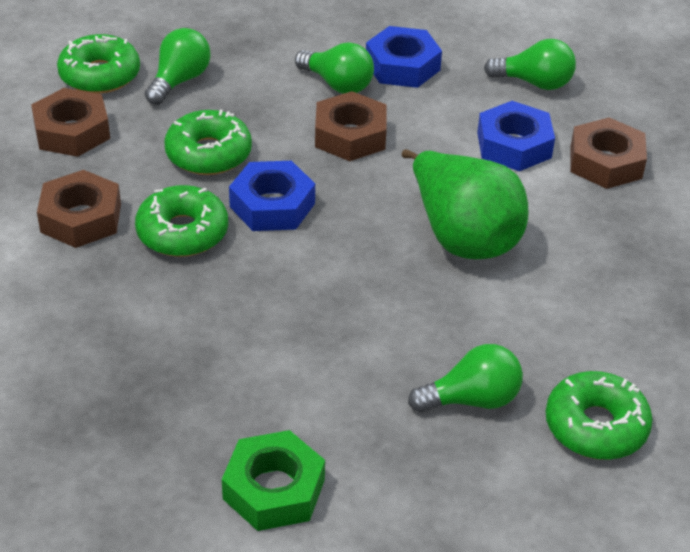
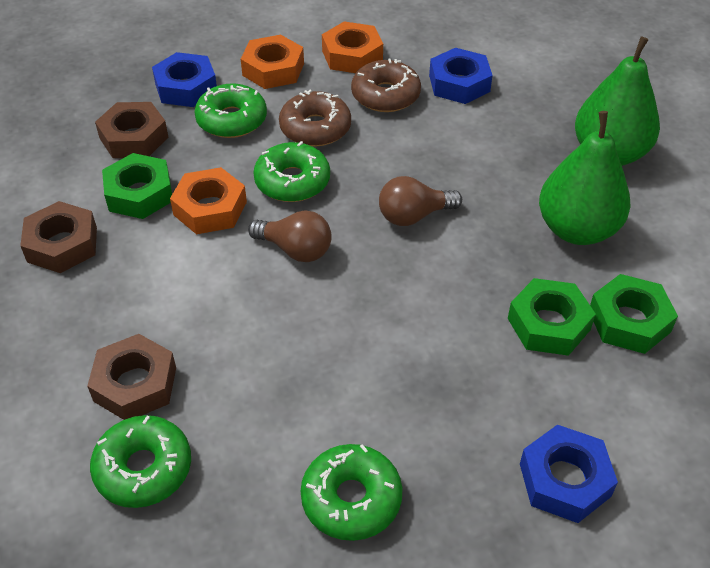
brown donut: none = 0 -> [279,90,351,146] [351,58,421,112] = 2
brown light bulb: none = 0 -> [248,210,332,262] [379,176,462,226] = 2
brown nut: [31,88,110,157] [37,170,121,248] [315,91,387,161] [570,117,647,189] = 4 -> [20,201,97,273] [87,334,176,420] [95,102,168,158] = 3
green light bulb: [145,28,211,105] [295,42,374,94] [408,344,523,412] [484,39,576,90] = 4 -> none = 0
green nut: [222,430,325,531] = 1 -> [102,153,172,219] [508,278,596,356] [590,274,678,354] = 3
green pear: [401,149,528,259] = 1 -> [539,111,631,245] [575,36,660,166] = 2
orange nut: none = 0 -> [170,167,247,234] [241,35,304,89] [322,21,383,73] = 3

